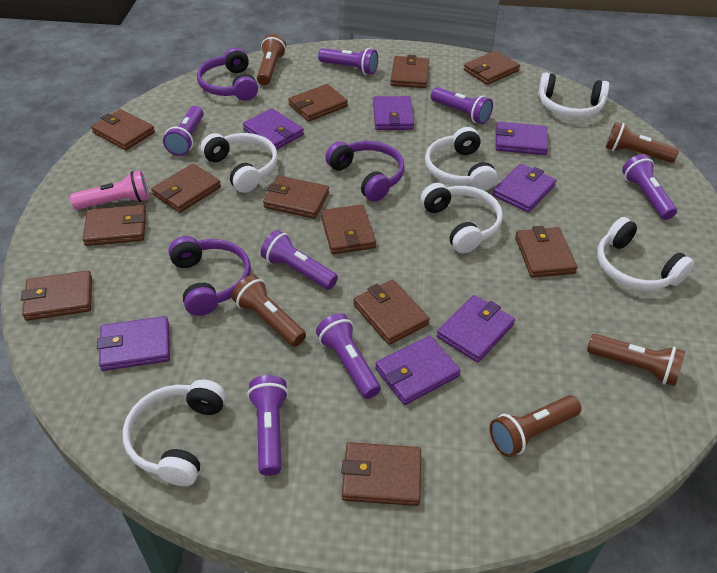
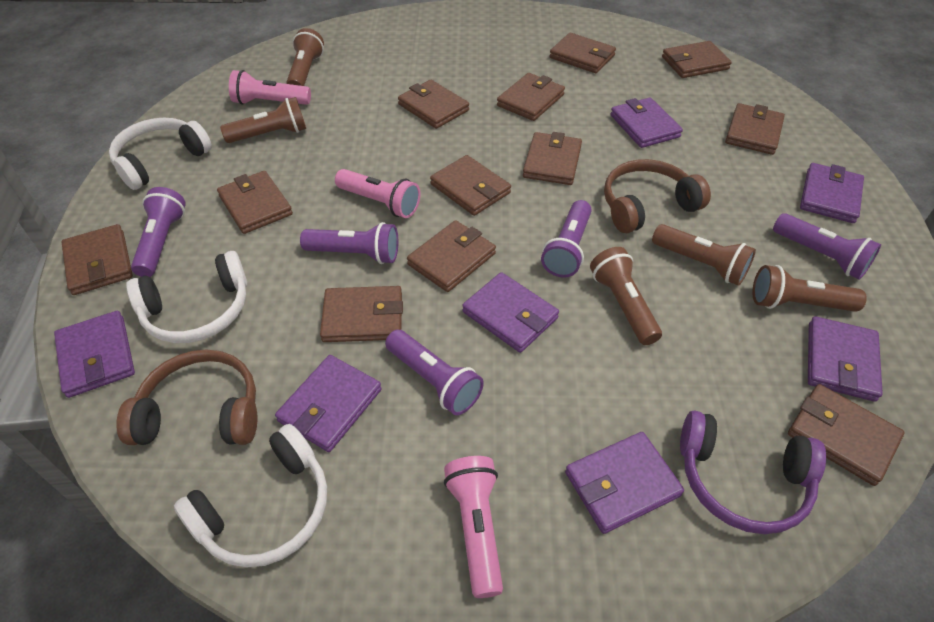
brown headphones: none = 0 -> [116,350,257,445] [604,159,711,233] = 2
pink flashlight: [70,170,149,210] = 1 -> [229,70,311,105] [335,169,421,218] [444,456,503,598] = 3
purple flashlight: [163,106,203,156] [247,375,289,476] [261,230,338,290] [316,313,381,399] [318,48,378,75] [431,87,493,124] [622,154,677,220] = 7 -> [131,187,185,277] [300,222,398,264] [385,330,484,415] [541,200,592,277] [773,213,881,280] = 5
purple headphones: [168,236,251,316] [197,47,258,101] [325,141,405,202] = 3 -> [680,411,826,534] = 1
white headphones: [123,379,226,486] [201,133,278,193] [421,183,503,253] [425,127,498,191] [538,72,609,118] [597,217,694,290] = 6 -> [109,118,212,190] [126,251,247,343] [174,424,327,568] = 3

